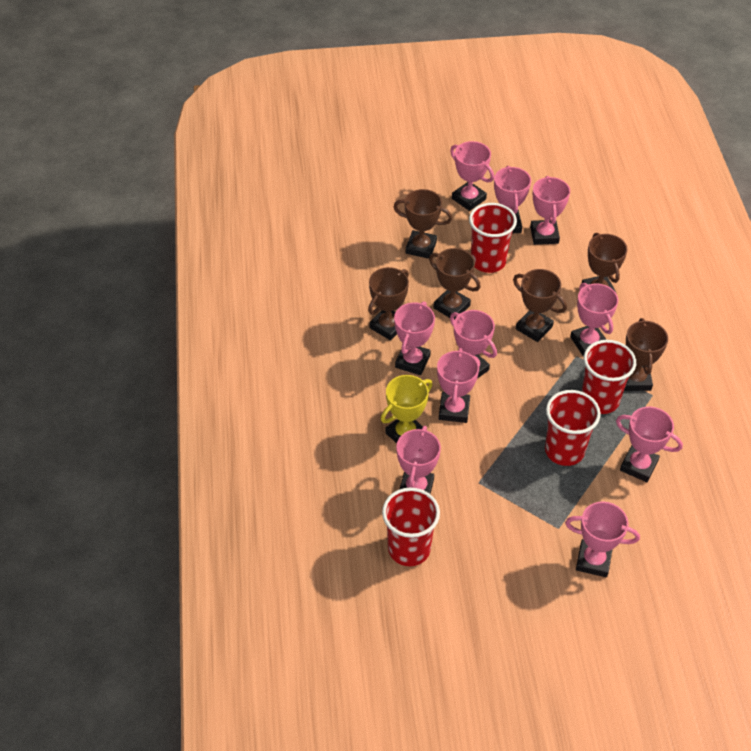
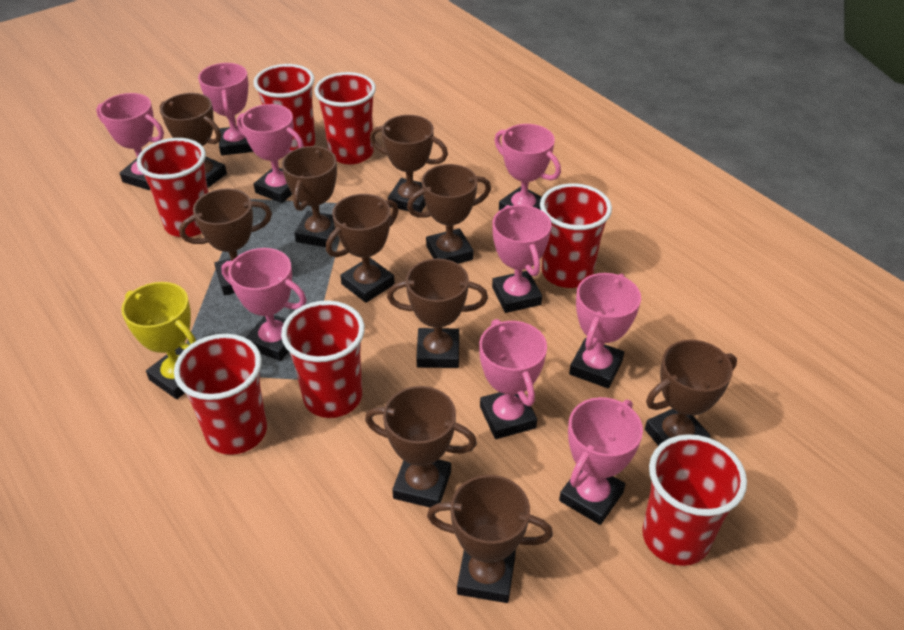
brown trophy: [368,267,409,340] [394,189,452,259] [429,248,481,320] [513,269,567,342] [582,233,627,294] [624,318,668,391] = 6 -> [160,93,227,188] [179,189,272,295] [282,146,337,247] [326,194,399,303] [365,386,477,507] [370,115,448,212] [387,259,488,368] [407,164,491,264] [427,475,553,603] [645,340,737,446] = 10
pink trophy: [394,301,435,375] [396,426,441,494] [437,348,479,423] [450,141,494,211] [450,310,497,379] [494,166,531,234] [530,176,570,245] [565,501,640,577] [570,283,618,356] [616,407,683,482] = 10 -> [96,93,164,190] [198,63,253,155] [221,248,307,361] [237,104,304,203] [479,319,547,439] [492,205,551,313] [494,124,561,211] [559,397,643,525] [569,273,641,388] = 9
red cup: [382,487,440,566] [469,203,517,273] [545,390,601,466] [582,340,636,414] = 4 -> [137,138,208,237] [174,334,267,455] [254,64,316,155] [281,300,365,418] [315,72,376,164] [540,183,612,288] [642,434,747,566] = 7

